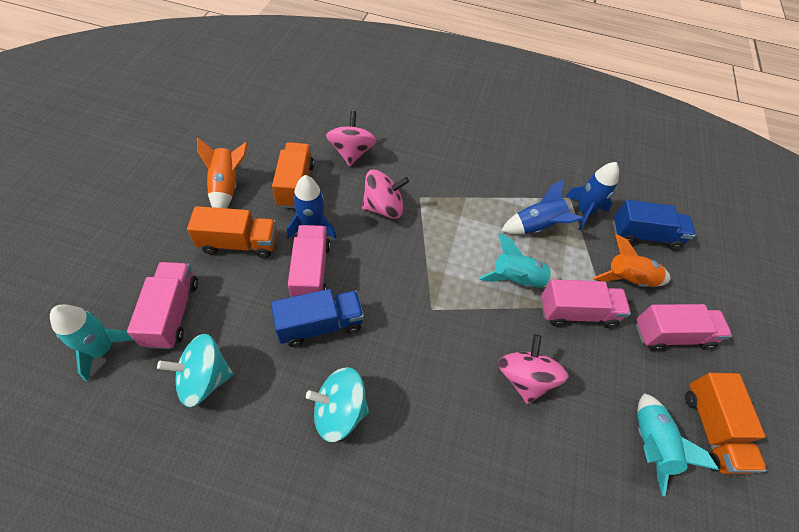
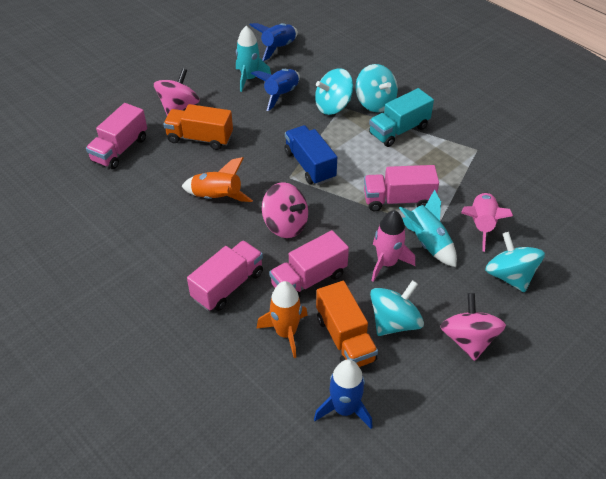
blue truck: [271,289,364,347] [613,200,696,250] = 2 -> [284,125,337,185] = 1
orange truck: [187,206,277,258] [272,142,314,208] [685,373,767,474] = 3 -> [163,104,233,150] [316,281,378,367] = 2
pink rocket: none = 0 -> [371,210,415,282] [461,192,513,252] = 2
turquoise rocket: [50,304,134,381] [479,233,559,288] [637,393,719,496] = 3 -> [236,26,271,92] [399,189,457,267] = 2
turquoise spinning top: [157,334,234,407] [306,367,369,442] = 2 -> [315,68,353,115] [355,64,398,112] [370,280,424,336] [485,232,545,292] = 4
turquoise truck: none = 0 -> [369,88,434,147] = 1

